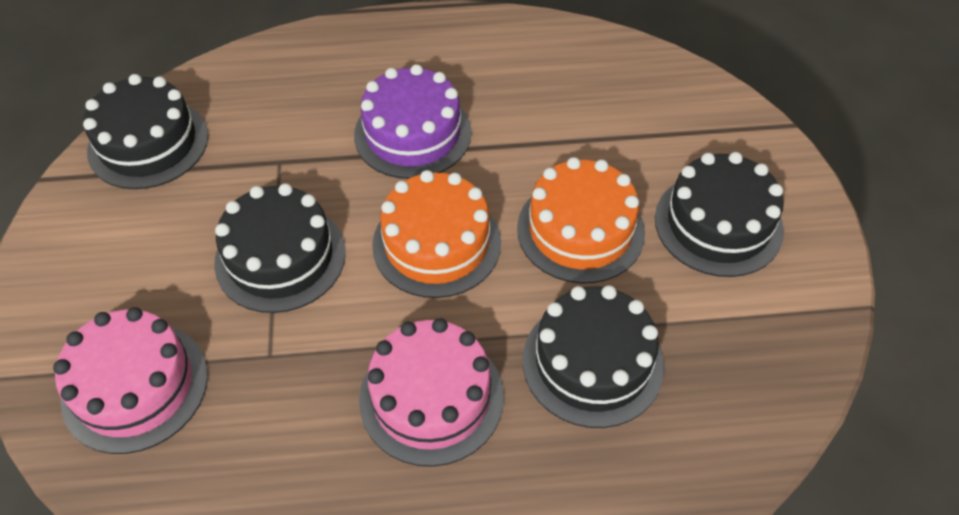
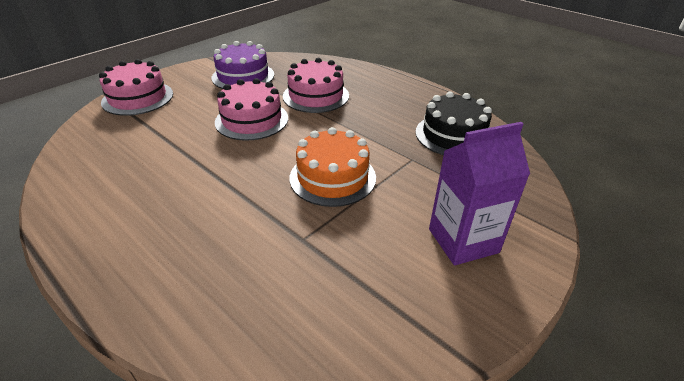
black cake: [83,74,208,189] [214,183,346,313] [523,285,664,428] [655,152,784,277] = 4 -> [415,92,492,155] = 1
orange cake: [372,170,501,298] [517,157,645,283] = 2 -> [290,127,376,207] = 1
pink cake: [53,307,208,454] [359,318,504,467] = 2 -> [99,59,173,116] [215,78,288,141] [283,58,349,113] = 3
purple carton: none = 0 -> [429,122,530,265] = 1

